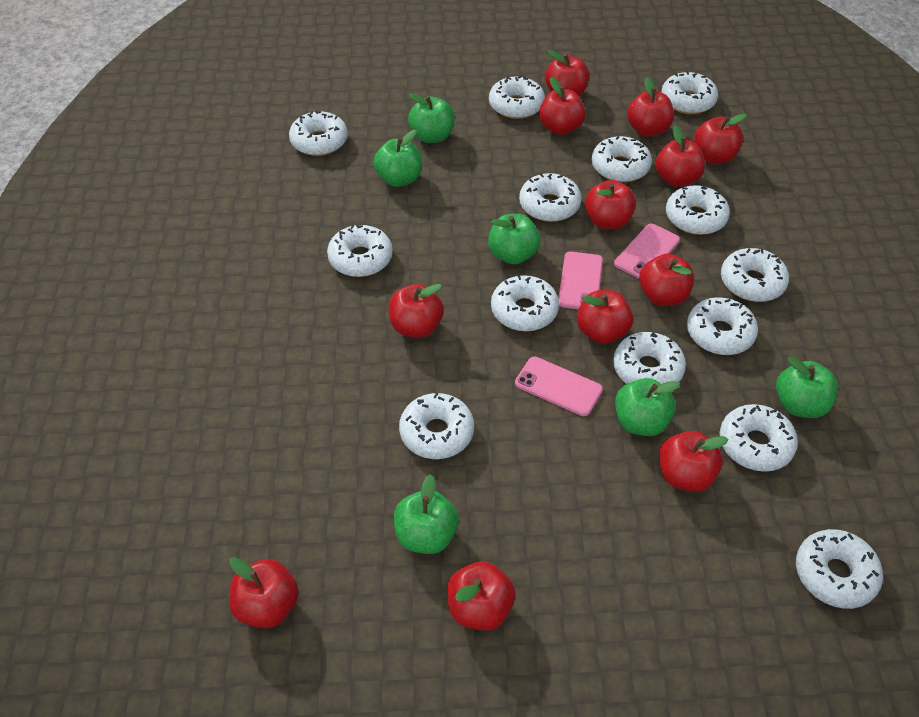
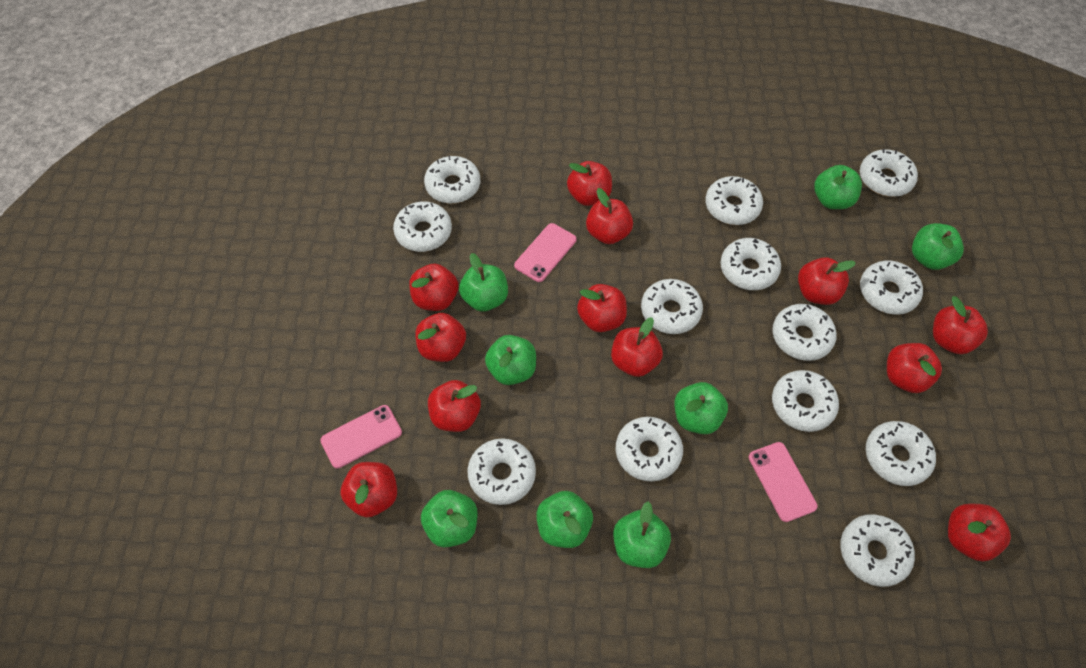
green apple: [373,130,422,187] [394,474,459,554] [408,93,455,143] [488,214,540,264] [615,378,680,436] [776,356,838,418] = 6 -> [421,490,478,547] [459,253,508,312] [485,335,536,385] [536,491,593,548] [613,501,671,568] [674,382,728,434] [814,165,862,209] [912,223,964,270] = 8
white donut: [289,111,348,156] [327,225,393,277] [399,393,474,459] [489,75,545,119] [491,275,559,331] [519,173,582,222] [592,136,652,182] [613,332,686,384] [661,71,718,114] [666,185,730,235] [687,297,758,355] [720,404,798,472] [721,248,789,302] [796,529,883,609] = 14 -> [393,201,452,252] [424,156,480,204] [467,438,536,505] [616,417,683,482] [641,279,703,334] [705,176,763,225] [720,238,781,290] [772,304,837,361] [772,370,839,432] [840,514,915,587] [860,149,918,197] [860,260,923,314] [866,421,936,486] = 13

